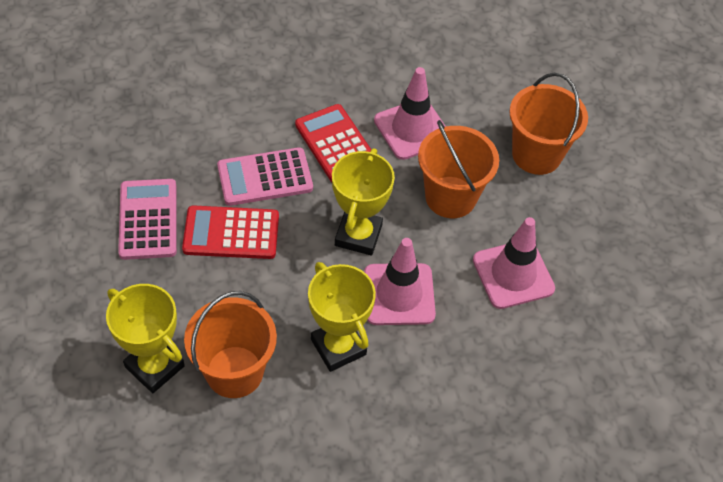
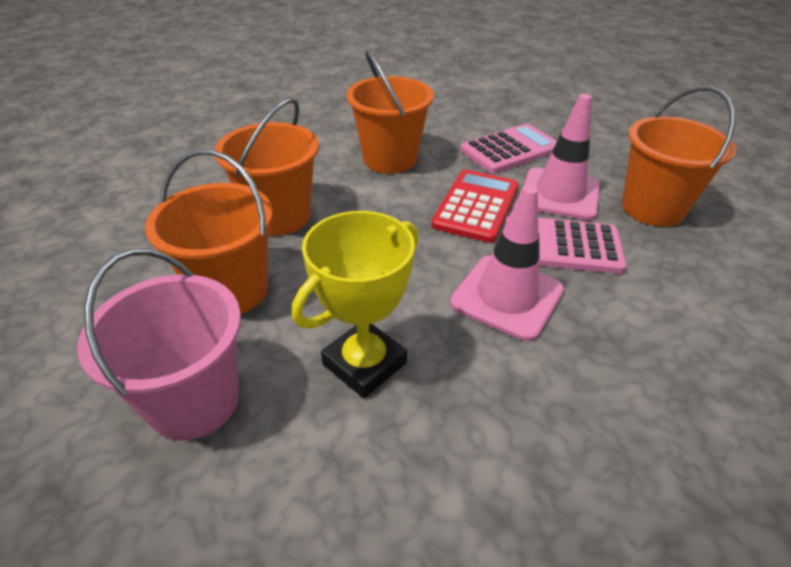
orange bucket: [184,291,277,398] [418,120,499,218] [509,73,588,175] = 3 -> [145,149,273,314] [214,98,319,236] [346,50,434,174] [622,86,736,227] = 4
pink bucket: none = 0 -> [77,249,241,441] = 1
pink traffic cone: [364,238,436,325] [374,67,446,160] [473,217,555,309] = 3 -> [450,185,564,341] [524,94,600,220] = 2
red calculator: [182,205,279,259] [295,104,371,182] = 2 -> [431,170,519,243] = 1
yellow trophy: [106,284,185,393] [308,262,376,372] [332,149,395,255] = 3 -> [292,211,419,398] = 1

